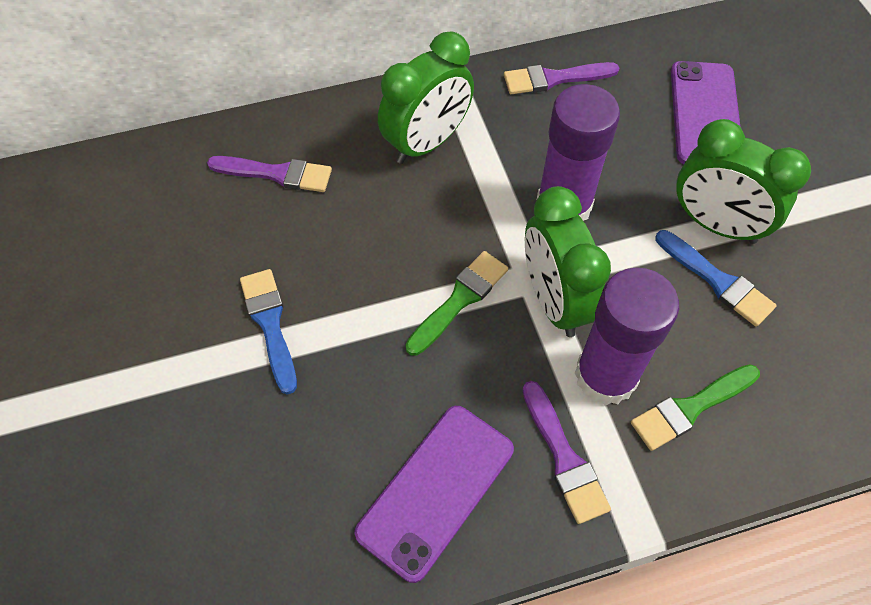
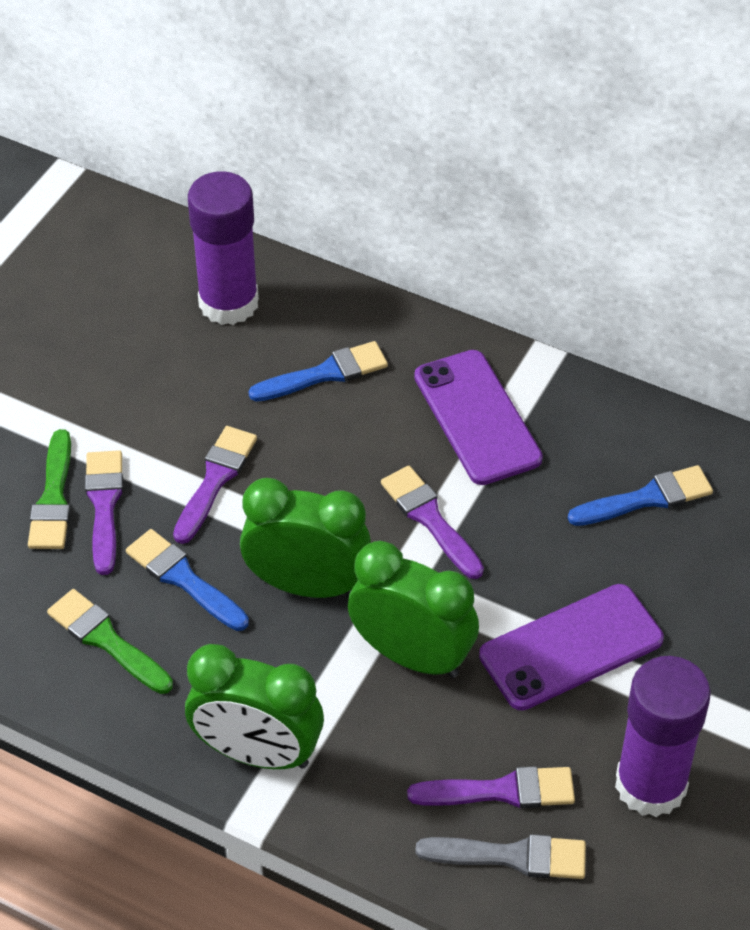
blue brush: [240,269,297,395] [656,230,777,327] = 2 -> [126,529,249,631] [249,341,388,402] [568,465,713,526] = 3
grey brush: none = 0 -> [415,834,586,879] = 1
purple brush: [207,156,332,192] [504,62,619,94] [523,381,611,524] = 3 -> [85,450,123,575] [173,426,257,544] [381,466,484,579] [407,766,575,808] = 4

